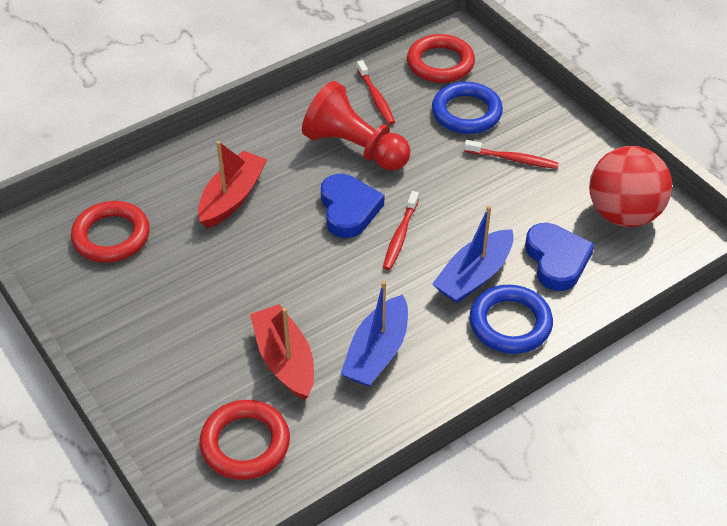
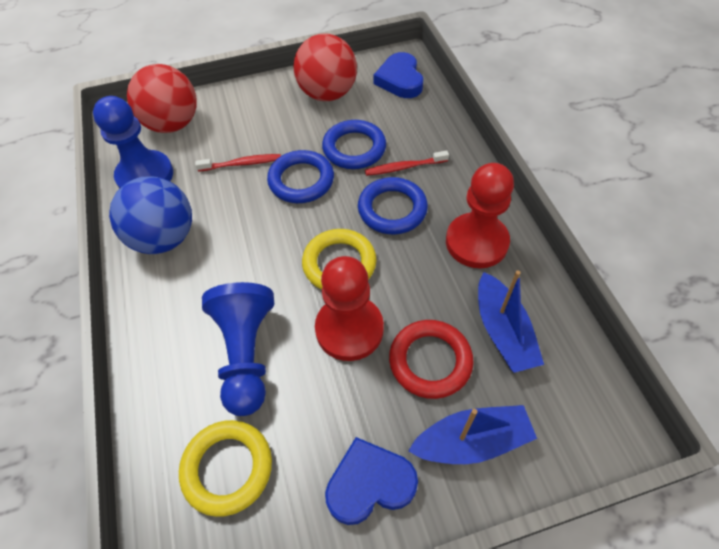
blue ball: none = 0 -> [109,176,192,254] = 1
blue pawn: none = 0 -> [93,96,173,189] [202,282,274,416] = 2
blue ring: [432,82,503,134] [470,285,553,354] = 2 -> [267,150,334,203] [322,120,386,169] [358,177,428,234] = 3
red ball: [589,146,672,227] = 1 -> [127,64,197,133] [293,33,357,101] = 2
red boat: [198,141,267,228] [250,304,314,400] = 2 -> none = 0
red pawn: [302,81,410,171] = 1 -> [315,256,384,361] [446,163,514,268] = 2
red ring: [71,201,150,263] [199,400,290,480] [407,34,475,83] = 3 -> [389,320,474,399] = 1
red toothbrush: [357,60,395,125] [383,191,419,270] [464,140,559,169] = 3 -> [195,154,281,171] [365,151,449,176] = 2
yellow ring: none = 0 -> [179,420,272,517] [302,229,377,290] = 2

